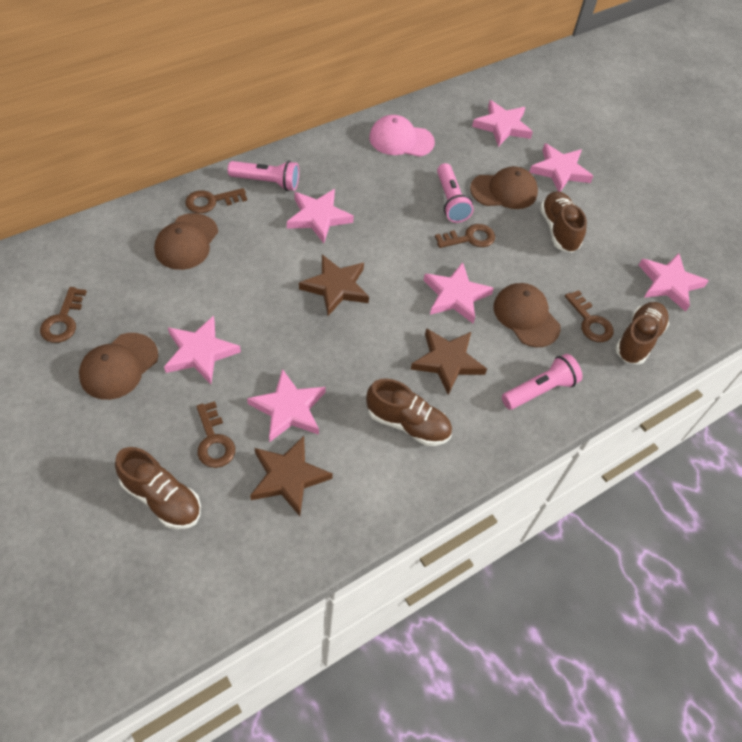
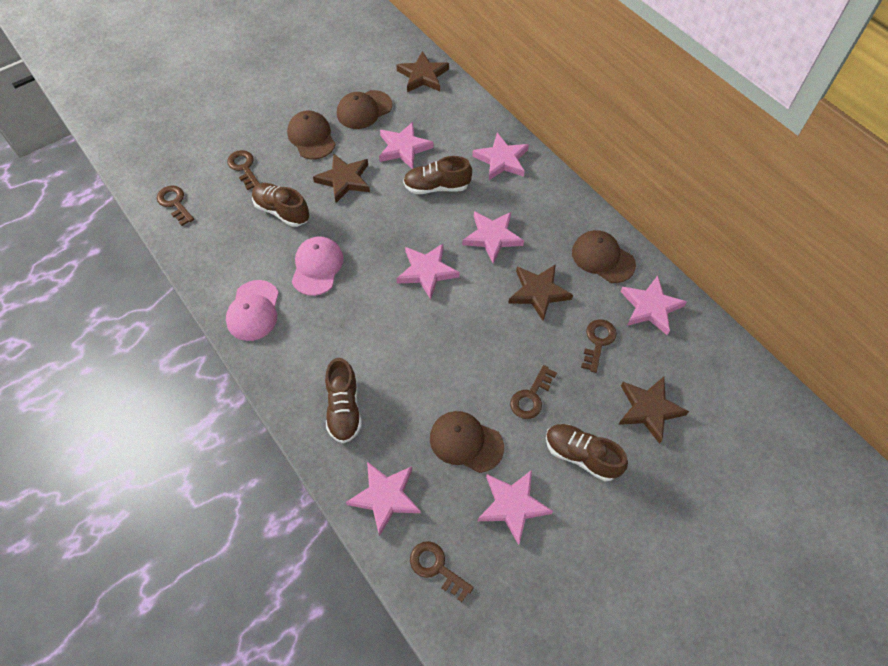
brown star: [250,436,333,516] [299,255,369,316] [411,328,487,395] = 3 -> [313,153,370,203] [396,51,449,92] [508,264,573,321] [618,377,689,444] = 4
pink cap: [369,115,435,157] = 1 -> [226,280,279,341] [292,237,344,296] = 2
pink flashlight: [228,161,299,191] [437,163,474,223] [502,354,582,410] = 3 -> none = 0

